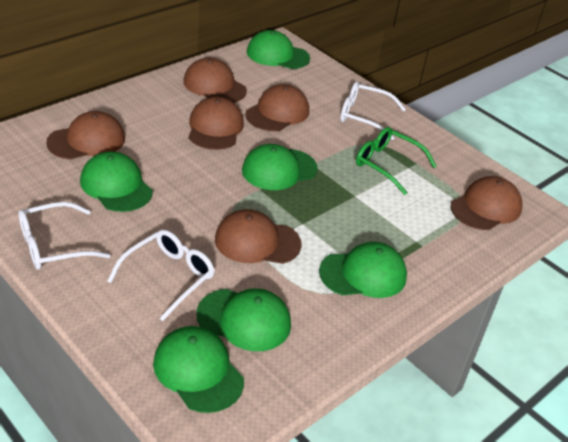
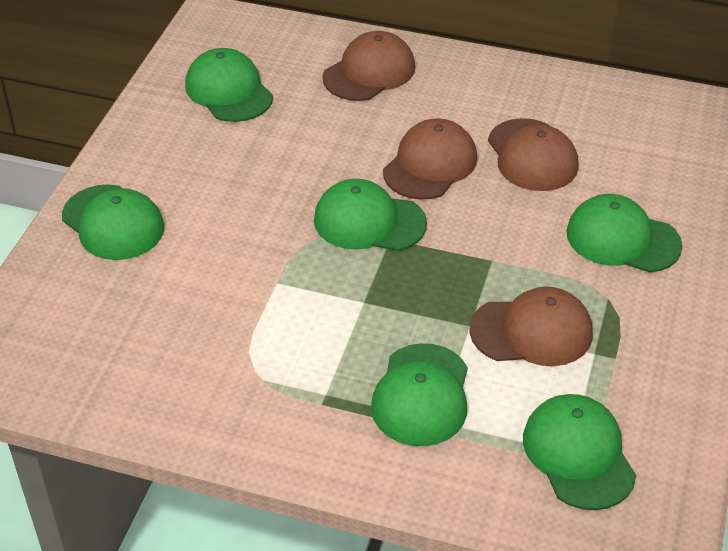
brown cap: [46,111,125,160] [183,58,247,103] [189,97,244,150] [215,209,302,264] [245,84,309,131] [451,176,522,230] = 6 -> [323,31,415,101] [383,118,477,200] [469,287,593,366] [488,118,579,191] = 4
green glasses: [356,127,437,195] = 1 -> none = 0
white glasses: [19,202,111,270] [107,230,215,321] [340,82,406,140] = 3 -> none = 0

